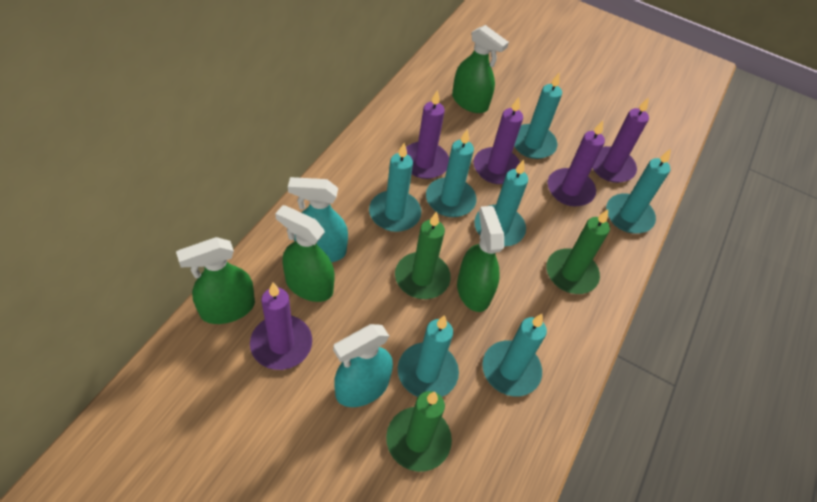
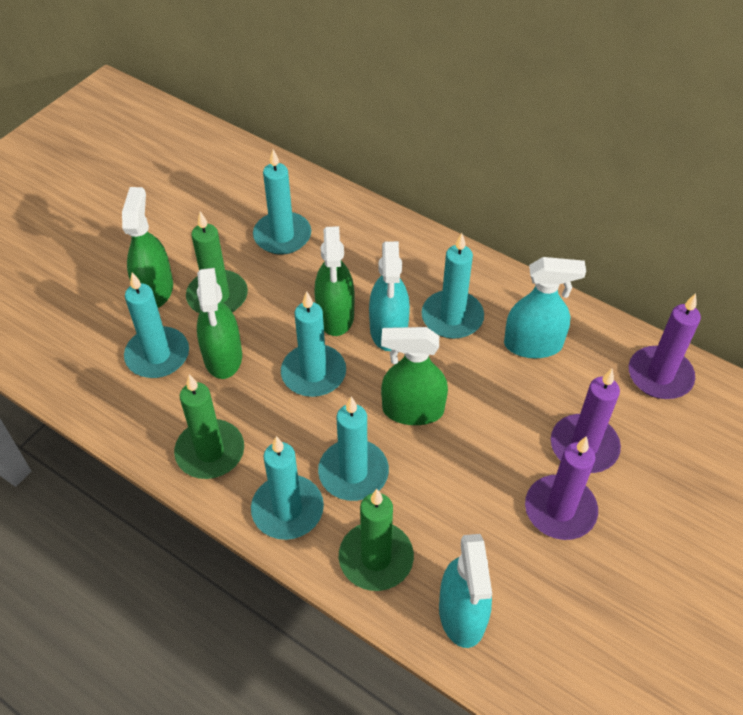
purple candle: [250,283,312,370] [406,90,449,179] [473,97,523,184] [548,121,605,206] [592,97,649,183] = 5 -> [525,436,598,540] [551,369,621,473] [629,293,701,399] = 3
turquoise candle: [369,143,421,232] [398,315,459,397] [426,129,477,217] [474,160,528,247] [482,314,547,397] [514,73,562,159] [606,149,671,233] = 7 -> [124,273,189,378] [251,436,324,540] [253,149,311,255] [281,291,346,397] [318,397,389,501] [421,233,484,339] = 6
turquoise spray bottle: [288,177,348,262] [333,324,393,407] = 2 -> [369,241,410,351] [439,534,492,648] [504,257,586,358] = 3

